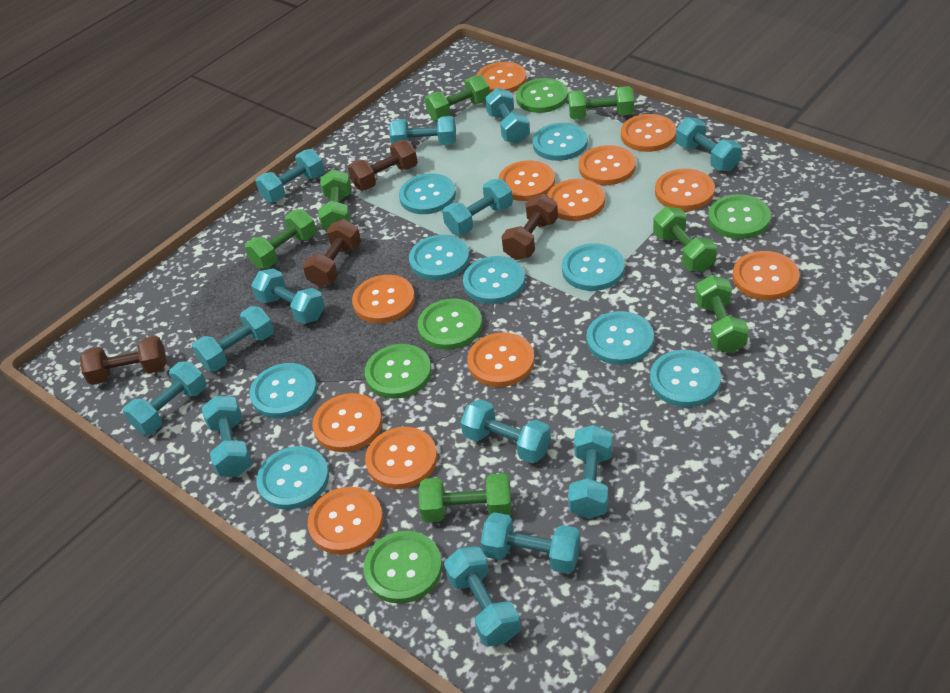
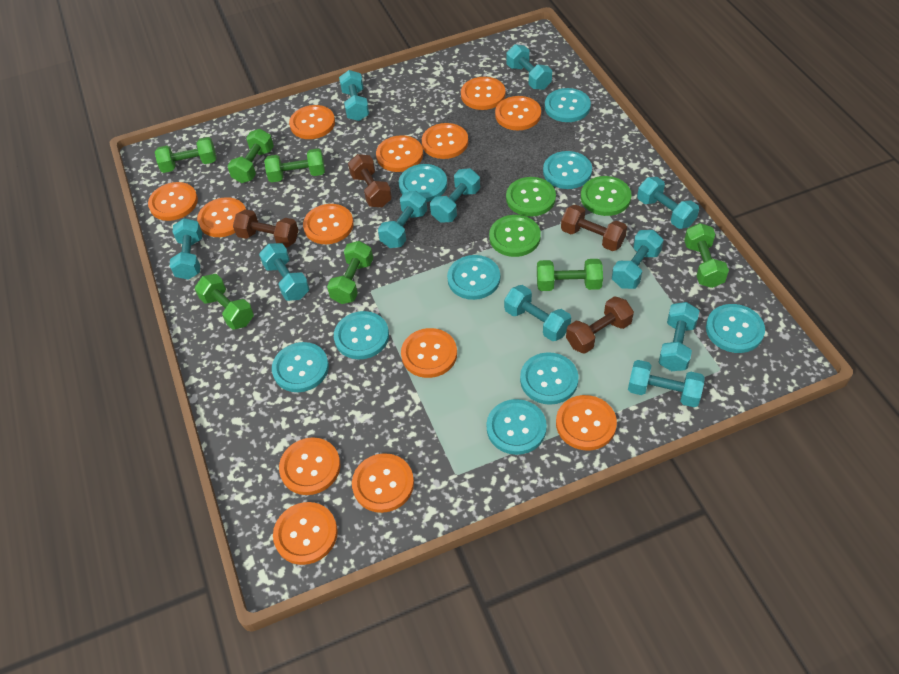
green button: [363,531,442,604] [365,344,432,399] [418,299,482,350] [516,78,568,113] [708,194,771,239] = 5 -> [489,215,541,257] [506,177,556,217] [581,176,632,216] = 3
orange button: [308,487,383,555] [312,393,382,452] [352,275,415,323] [365,427,437,489] [467,332,535,387] [477,62,527,93] [498,160,555,201] [547,179,605,221] [579,145,636,185] [621,114,676,152] [655,169,715,211] [733,251,800,300] = 12 -> [148,182,198,221] [197,197,246,237] [273,502,338,565] [279,437,340,495] [289,105,335,139] [303,204,354,244] [352,453,414,513] [376,135,423,172] [401,328,457,378] [422,123,468,159] [461,77,506,110] [495,96,541,130] [556,395,617,450] = 13
turquoise dumbbell: [123,361,207,435] [192,306,274,371] [202,395,252,477] [251,268,325,324] [255,149,324,202] [390,116,456,145] [442,179,513,235] [444,546,521,647] [460,399,551,463] [481,512,581,574] [485,88,530,144] [568,425,612,519] [676,117,742,171] = 13 -> [170,218,202,280] [259,243,309,301] [339,70,369,121] [378,191,427,248] [430,168,480,223] [504,285,571,341] [507,44,552,90] [612,230,664,289] [628,360,705,407] [637,177,699,229] [658,302,699,371] = 11

